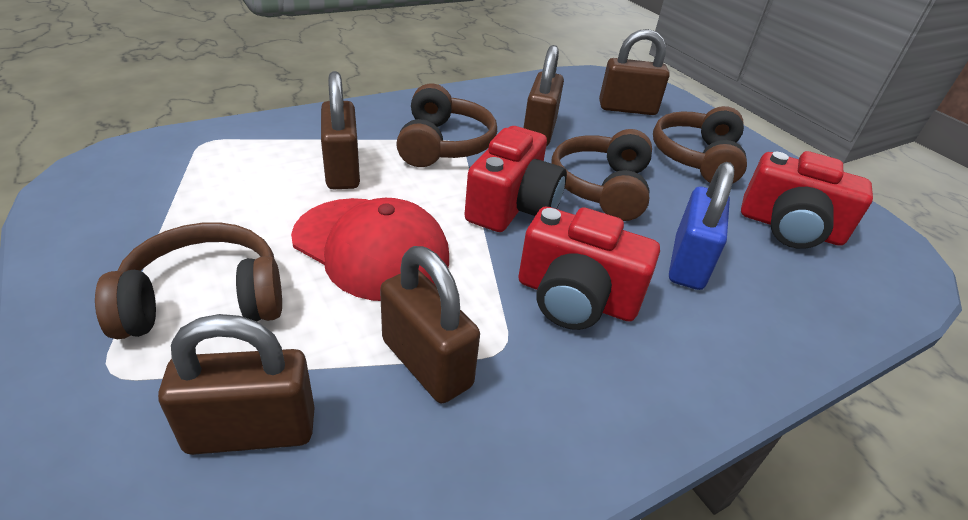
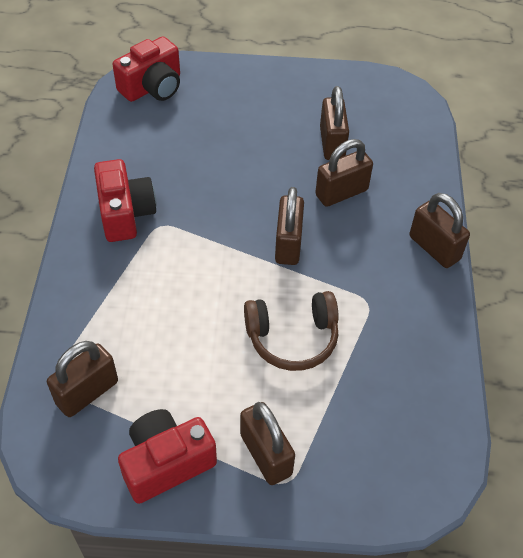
blue padlock: [669,162,734,290] = 1 -> none = 0
brown headphones: [95,222,282,339] [396,84,497,167] [551,129,652,221] [653,106,747,183] = 4 -> [244,291,339,371] = 1
brown padlock: [158,314,315,455] [321,71,360,189] [380,246,480,404] [524,45,564,146] [599,29,670,115] = 5 -> [47,341,118,417] [240,402,295,485] [275,187,304,265] [315,139,373,207] [320,86,349,160] [409,193,470,268] = 6
red cap: [291,198,449,301] = 1 -> none = 0

